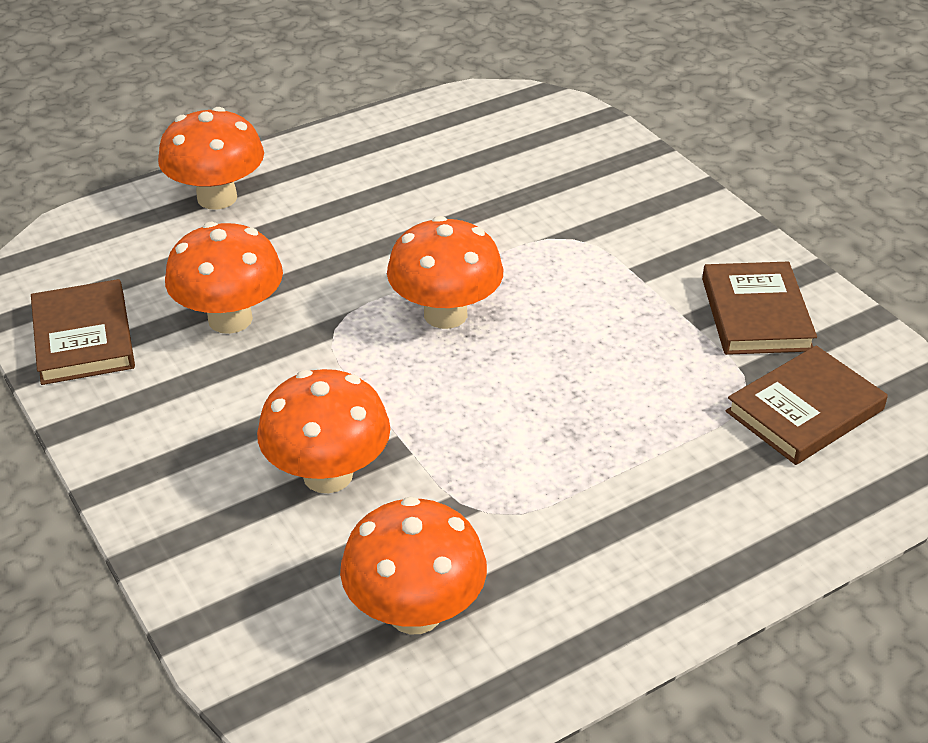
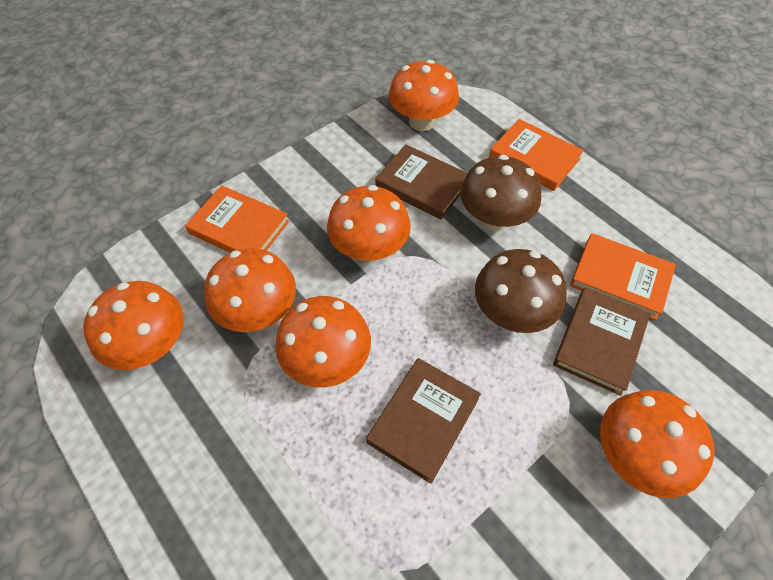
brown mushroom: none = 0 -> [460,155,541,231] [475,249,567,333] = 2
orange book: none = 0 -> [185,185,289,253] [489,119,584,191] [570,233,676,320] = 3
orange mushroom: [158,107,264,210] [165,222,283,334] [257,369,390,493] [340,497,487,634] [387,216,503,329] = 5 -> [83,281,184,370] [204,248,296,332] [275,296,371,387] [327,185,411,262] [389,60,459,131] [600,390,714,498] = 6

